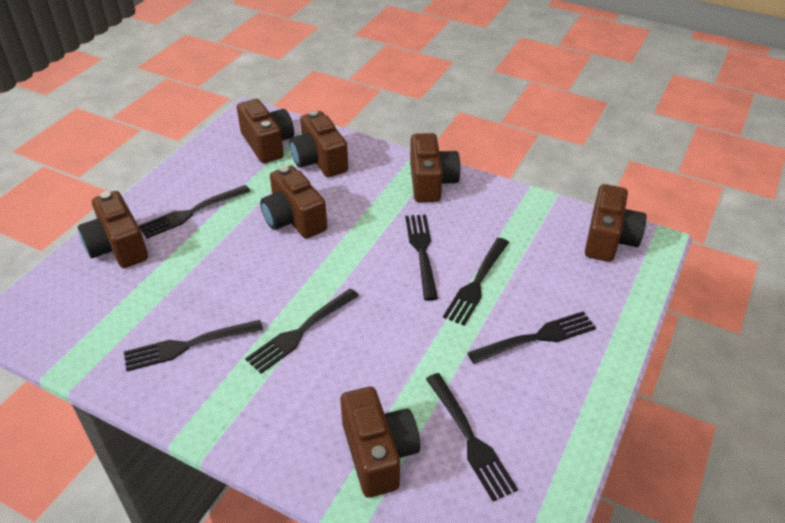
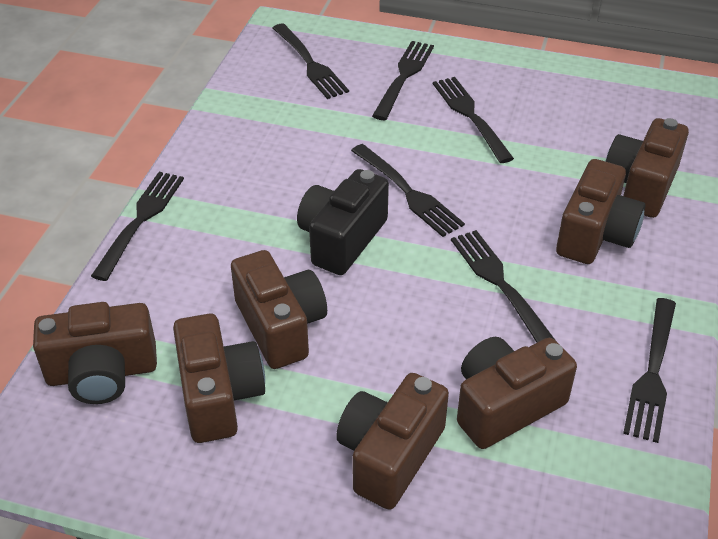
black camera: none = 0 -> [297,169,389,275] = 1

